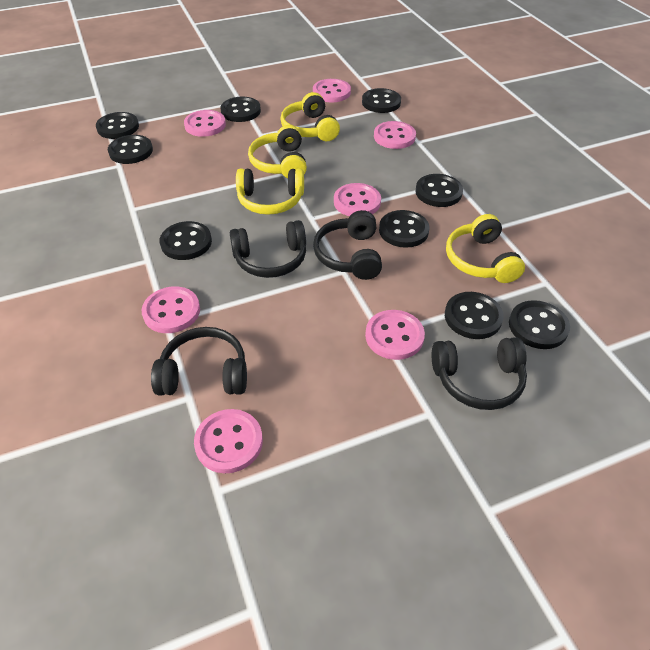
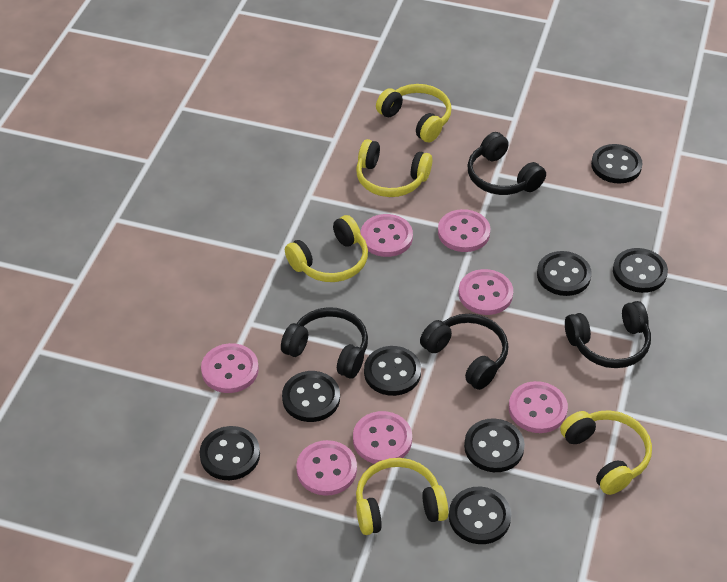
black button: [96,112,139,139] [108,135,153,164] [160,221,212,260] [221,96,261,122] [362,88,401,113] [379,210,429,248] [415,174,463,207] [445,292,504,339] [509,300,570,349] = 9 -> [200,426,260,480] [282,371,340,422] [364,346,421,396] [449,487,511,544] [464,418,525,472] [537,251,592,296] [591,144,643,184] [613,248,668,293] = 8
yellow headphones: [236,168,304,215] [248,125,307,179] [280,92,340,141] [446,214,525,283] = 4 -> [285,215,368,282] [356,139,432,197] [356,458,448,535] [376,84,452,143] [560,410,652,495] = 5

